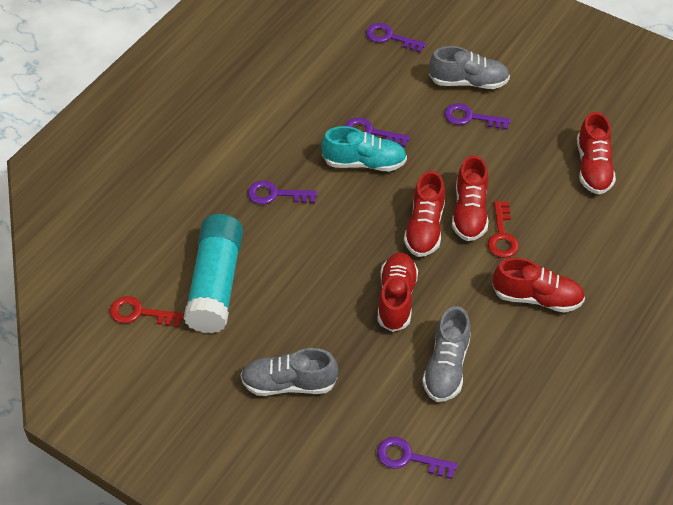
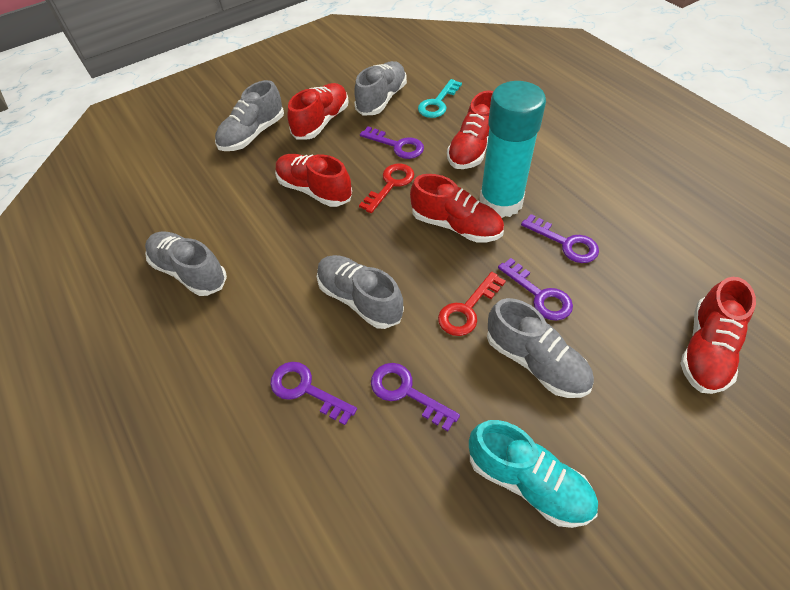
grey shoe: [240,348,338,396] [422,306,471,402] [429,46,510,89] = 3 -> [145,232,227,296] [215,80,284,151] [317,255,404,329] [354,61,407,116] [487,298,594,398] = 5
turquoise key: none = 0 -> [418,79,462,118] = 1

